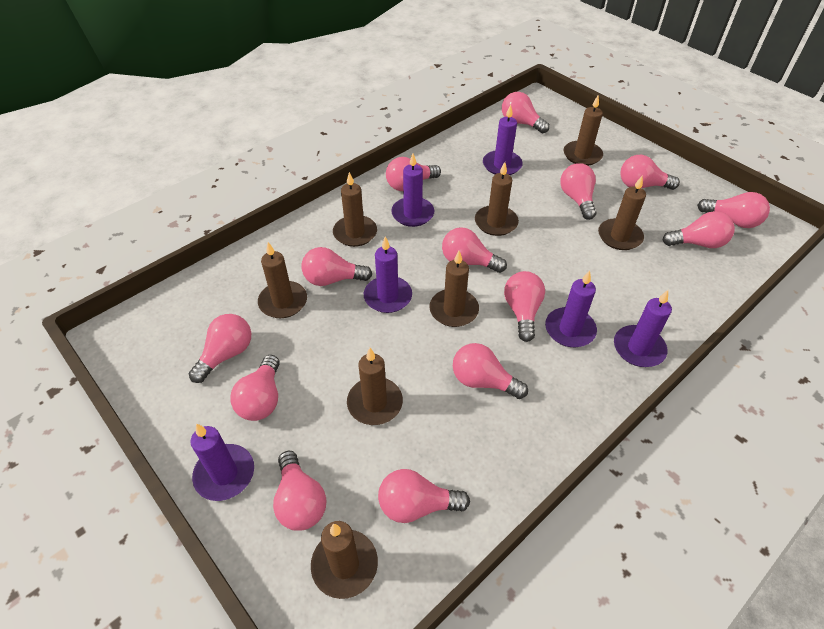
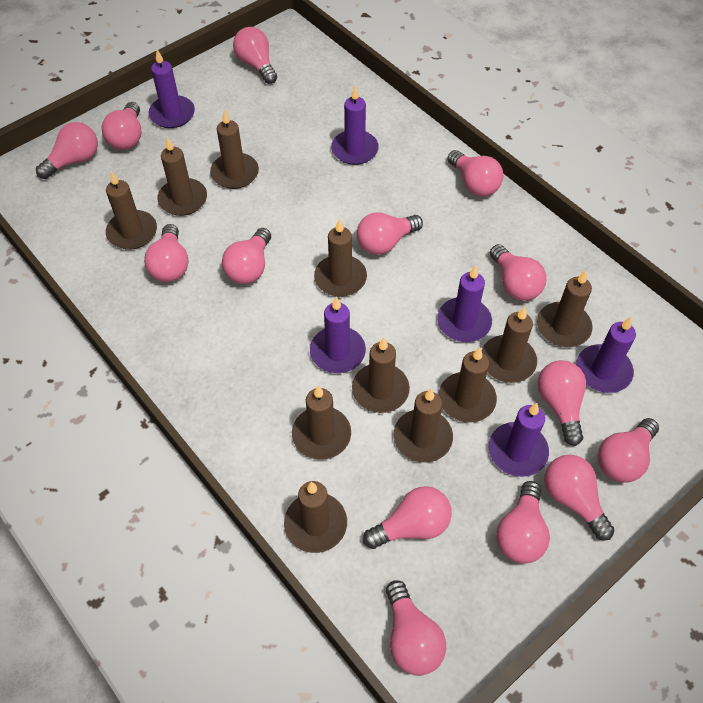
brown candle: [258,242,307,318] [311,521,378,599] [333,172,377,247] [347,348,403,425] [430,251,479,327] [475,162,519,236] [564,95,603,166] [598,176,646,250] = 8 -> [106,171,157,250] [157,137,207,216] [210,110,259,189] [284,481,347,553] [292,385,351,460] [314,218,367,297] [352,337,410,413] [394,389,453,463] [439,347,497,423] [482,307,537,383] [537,270,592,347] = 11

